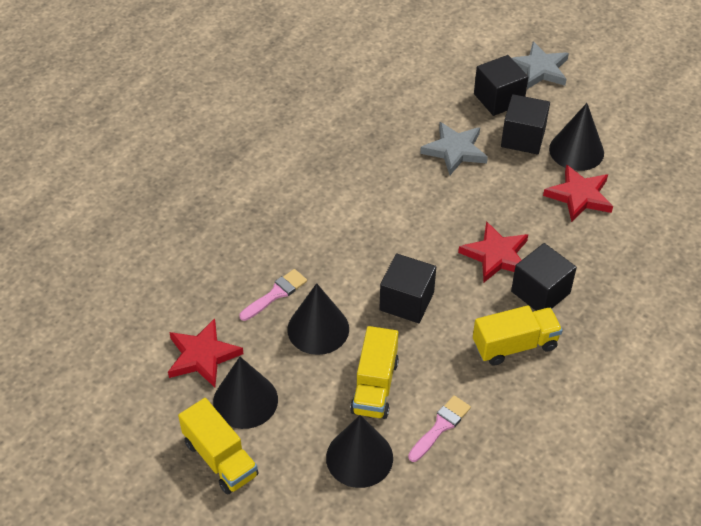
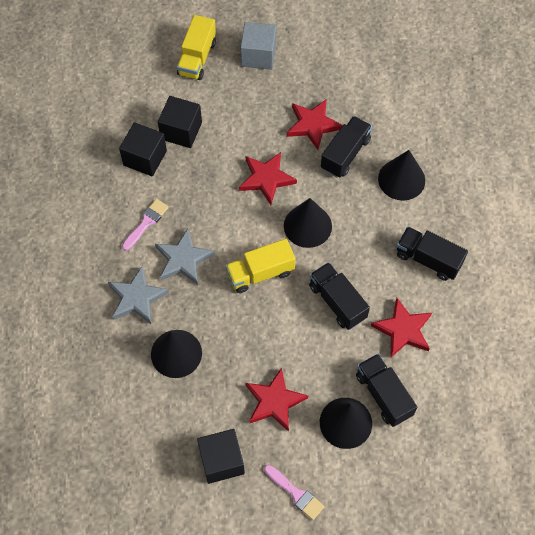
black cube: [379,253,436,323] [474,55,528,116] [501,94,550,155] [511,243,577,311] = 4 -> [119,122,167,176] [158,96,202,148] [197,429,245,484] = 3
black truck: none = 0 -> [309,262,370,330] [321,116,372,178] [356,354,417,427] [397,227,468,281] = 4
grey cube: none = 0 -> [241,22,276,70] = 1
red star: [168,318,244,387] [458,221,528,282] [543,164,613,222] = 3 -> [239,152,297,205] [246,368,308,432] [287,99,343,150] [371,298,432,357] = 4
yellow truck: [178,398,259,495] [350,326,399,419] [473,305,563,366] = 3 -> [177,15,216,80] [225,239,296,293] = 2

